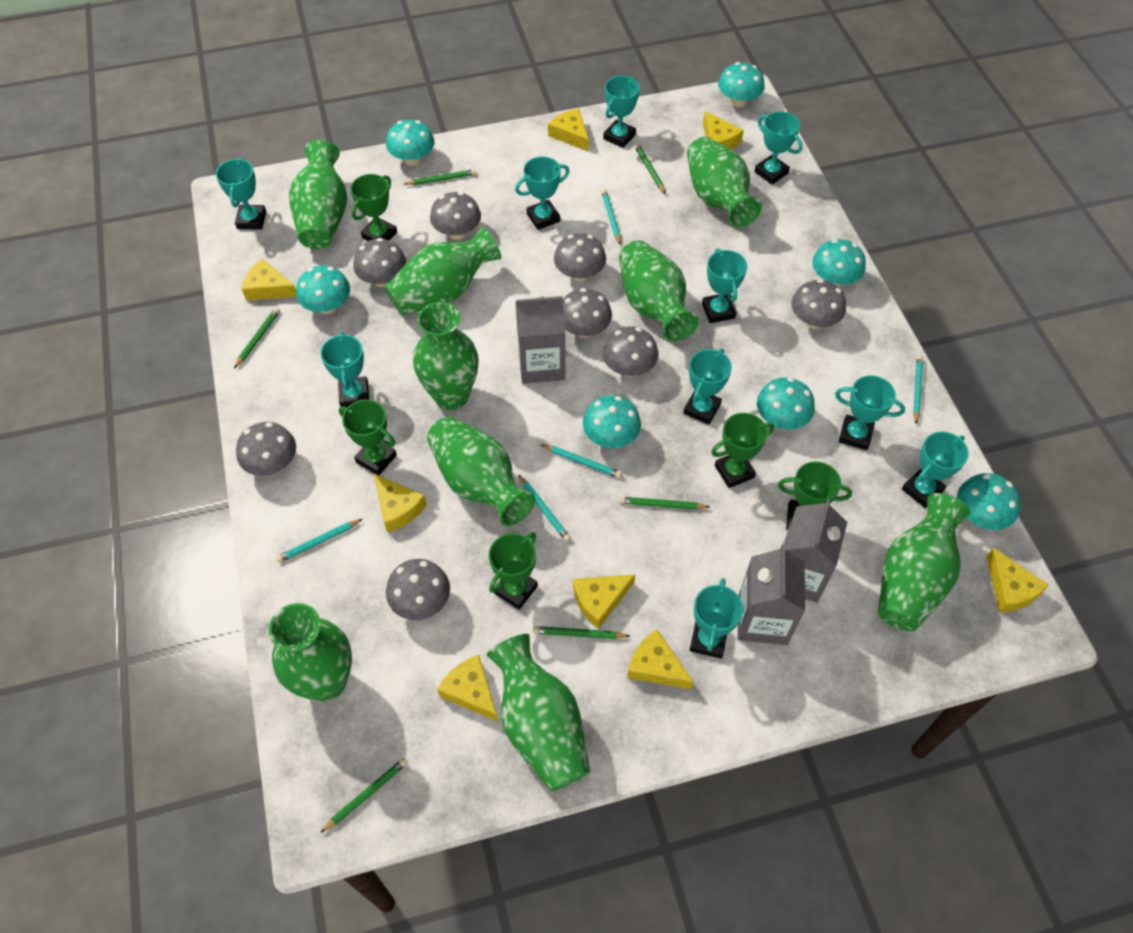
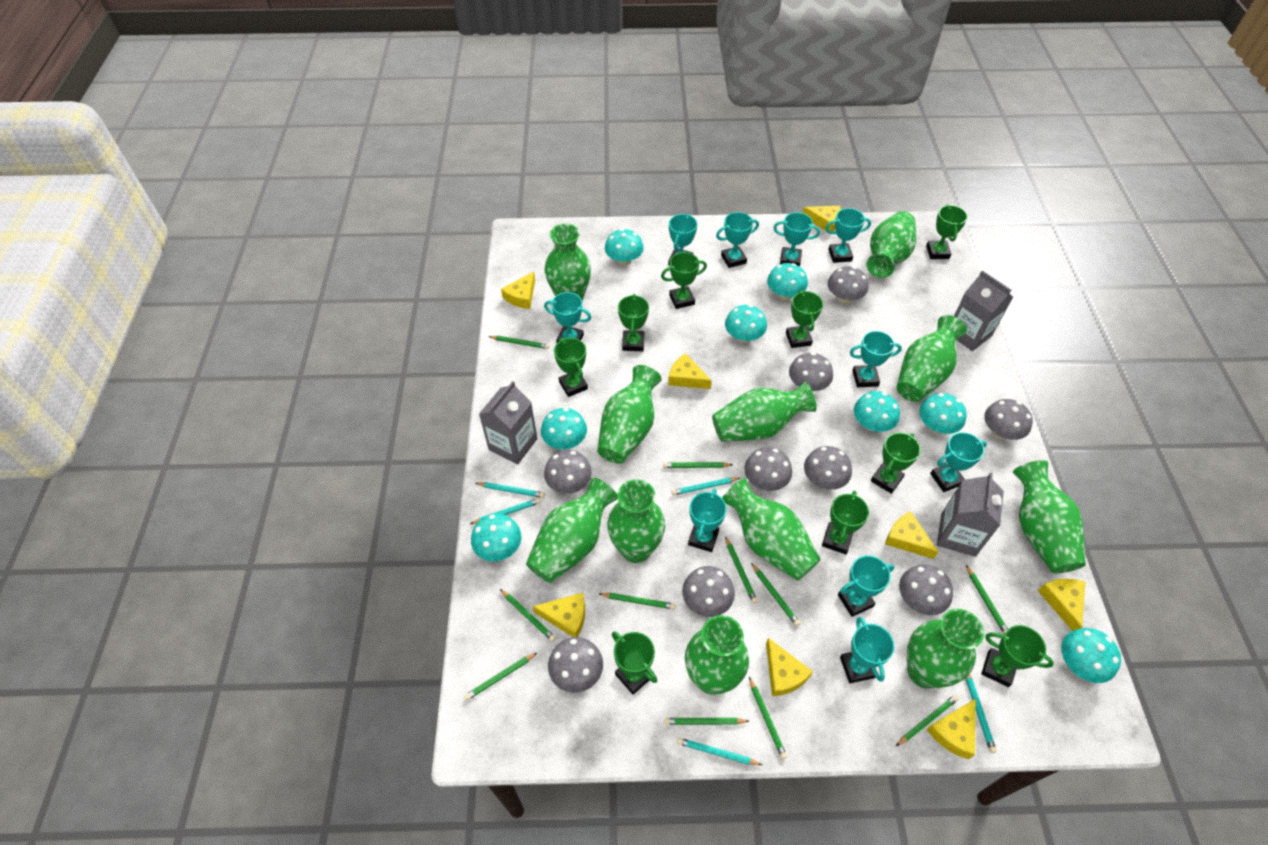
green pencil: [234,307,280,368] [320,758,407,833] [404,169,476,185] [533,626,630,639] [619,497,709,510] [635,144,666,194] = 6 -> [464,653,537,701] [488,336,549,349] [500,589,556,642] [599,593,675,609] [663,462,733,468] [664,718,749,725] [725,536,758,604] [749,677,787,759] [751,563,800,626] [896,695,958,746] [966,565,1008,634] = 11
green trophy: [339,400,397,475] [350,174,397,241] [489,532,538,610] [711,413,774,488] [778,461,852,530] = 5 -> [554,338,588,397] [612,631,657,695] [618,294,649,351] [661,252,707,309] [786,290,823,348] [822,491,869,554] [871,432,920,494] [926,204,968,259] [981,625,1054,687] = 9
green vase: [269,603,352,701] [289,140,347,249] [385,227,501,315] [413,302,479,410] [427,416,535,526] [487,634,590,792] [619,240,699,342] [687,137,762,227] [878,493,970,631] = 9 -> [526,477,617,583] [545,223,591,301] [597,365,662,464] [607,479,665,563] [685,615,749,695] [712,382,817,442] [722,478,821,581] [866,211,916,278] [897,315,967,402] [907,609,984,688] [1013,460,1086,573] = 11
grey mushroom: [236,422,296,476] [353,238,406,287] [386,559,450,620] [430,192,481,240] [554,233,606,281] [563,288,612,338] [603,327,658,377] [792,279,846,329] = 8 -> [544,450,592,494] [548,637,603,693] [682,566,735,617] [744,447,792,491] [789,352,833,391] [804,446,852,490] [828,266,868,303] [899,564,953,615] [984,399,1033,440] = 9
turquoise mushroom: [296,265,350,314] [386,120,435,166] [583,395,641,448] [718,62,765,108] [757,377,815,429] [812,239,866,287] [957,473,1021,530] = 7 -> [471,514,522,561] [541,408,587,449] [605,229,644,265] [725,305,767,343] [767,263,808,300] [854,391,900,432] [919,393,966,434] [1061,628,1121,683] = 8

